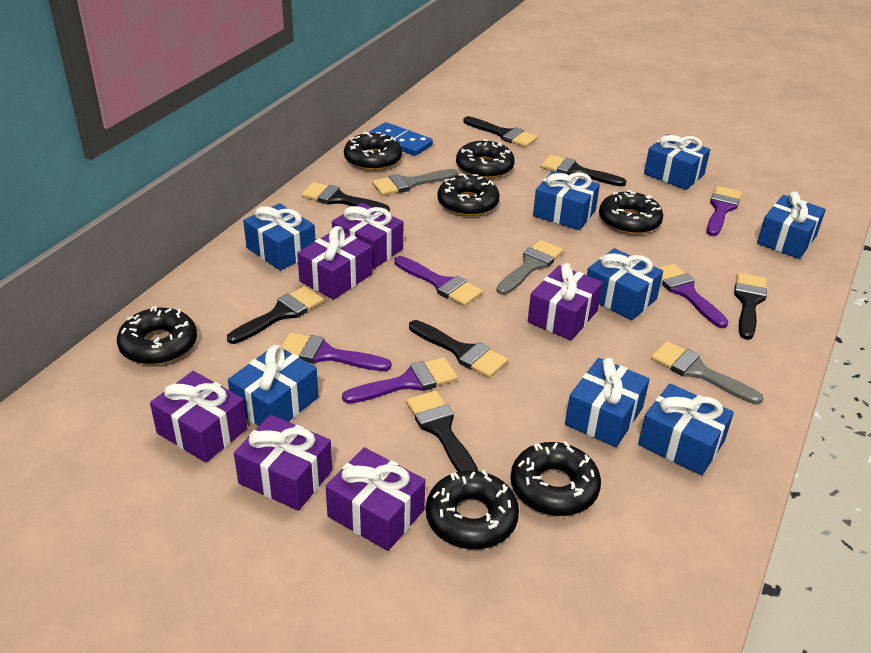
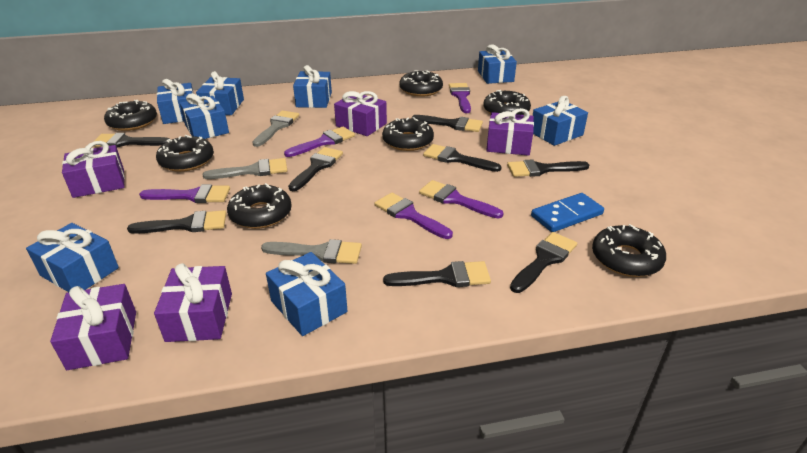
black brush: [227,286,324,344] [301,182,390,211] [406,390,478,472] [409,320,508,378] [463,116,538,147] [541,155,626,187] [734,273,767,340] = 7 -> [93,133,171,148] [127,210,226,234] [288,147,343,191] [383,261,491,287] [412,115,483,132] [423,144,502,172] [507,159,589,177] [510,232,577,293] = 8
purple gift: [150,371,247,463] [234,415,332,511] [297,226,372,300] [326,447,425,551] [332,203,403,269] [528,263,603,340] = 6 -> [50,284,136,370] [62,141,125,198] [154,263,232,342] [334,91,387,136] [486,108,534,156] = 5

